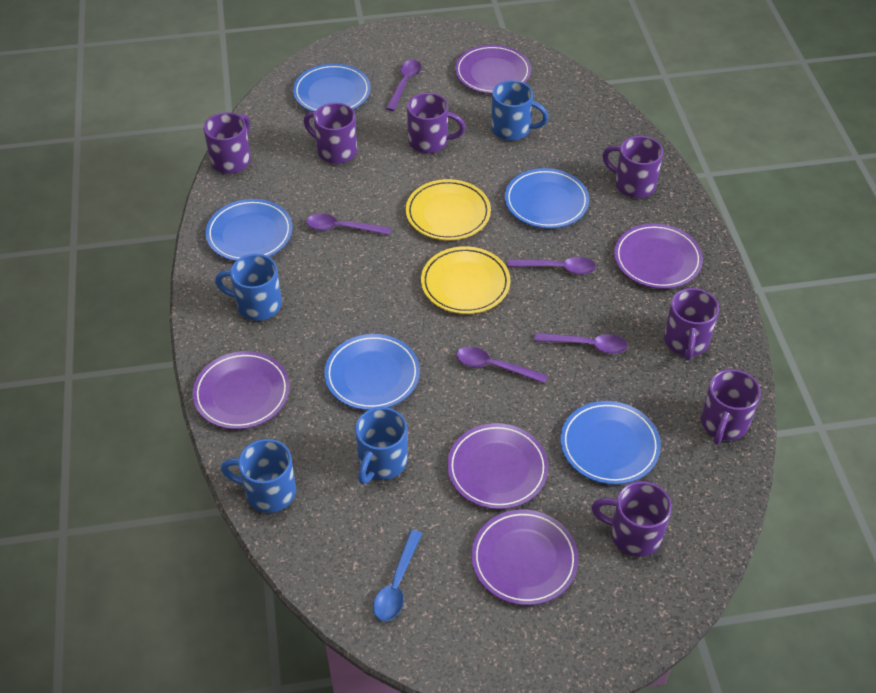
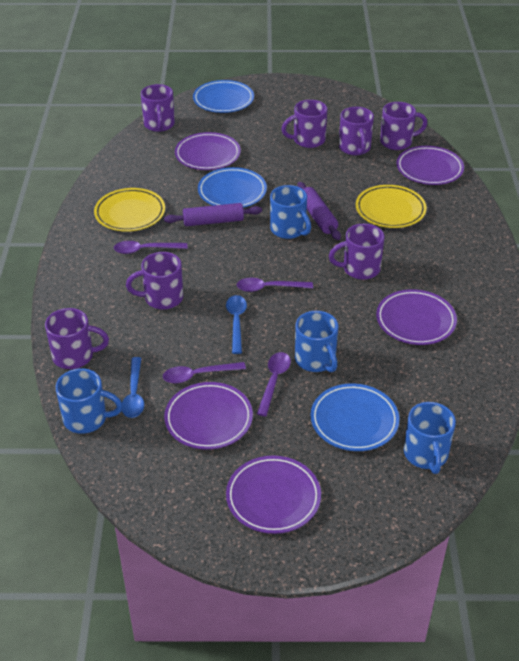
blue plate: [206,199,292,261] [293,64,371,112] [324,334,420,410] [505,168,589,229] [561,401,661,485] = 5 -> [193,80,254,113] [198,167,267,208] [310,383,399,451] = 3
blue spoon: [373,530,422,621] = 1 -> [122,357,144,418] [226,295,247,354] = 2
purple rolling pin: none = 0 -> [164,203,262,226] [297,182,341,240] = 2
purple spoon: [306,214,391,235] [386,60,421,111] [456,347,548,384] [508,257,596,275] [534,333,628,354] = 5 -> [114,241,188,254] [163,362,246,384] [237,278,313,292] [257,352,291,416] = 4

